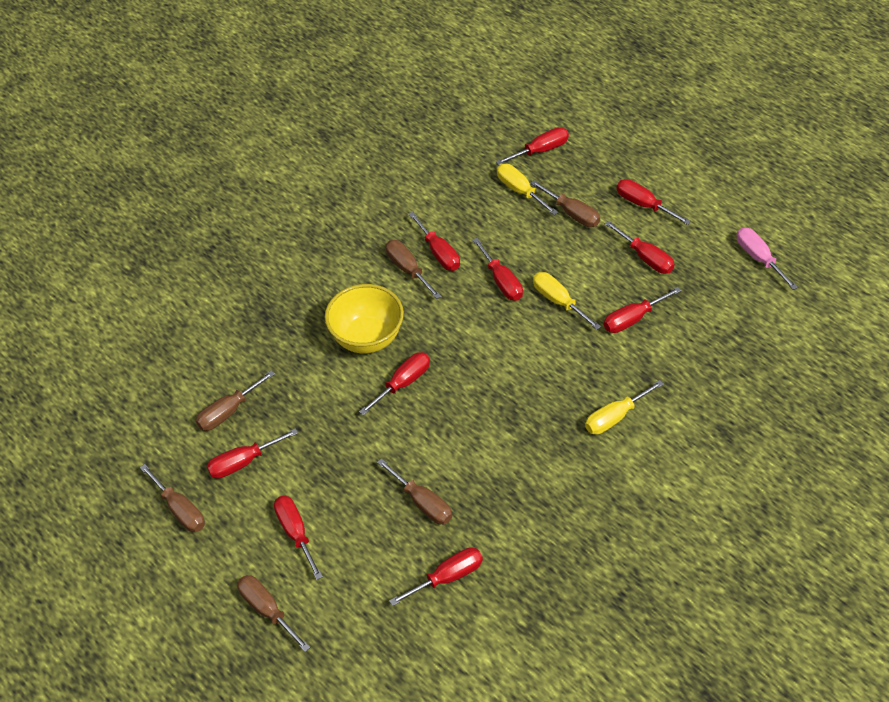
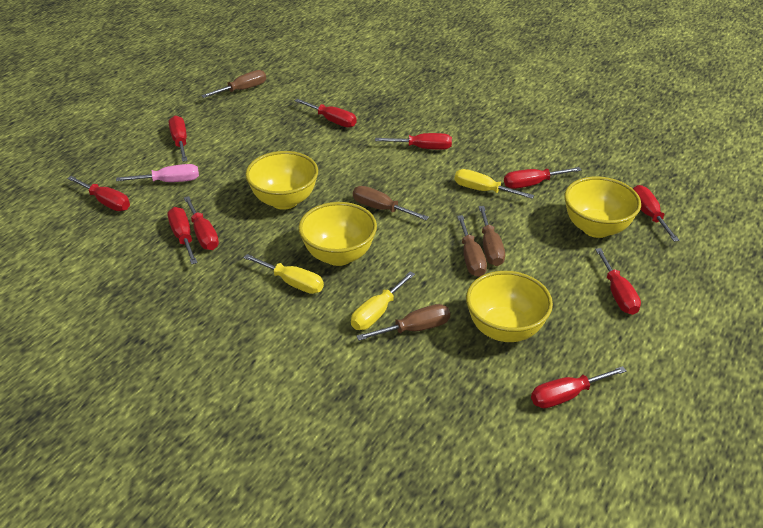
brown screwdriver: [140,464,205,532] [196,370,275,431] [237,575,311,652] [377,458,452,524] [386,240,442,299] [530,180,600,227] = 6 -> [201,70,266,98] [353,186,429,220] [356,304,450,341] [457,215,487,277] [479,206,505,266] = 5
yellow bowl: [325,284,404,353] = 1 -> [245,151,318,210] [298,202,377,266] [466,271,553,342] [564,177,641,238] = 4

